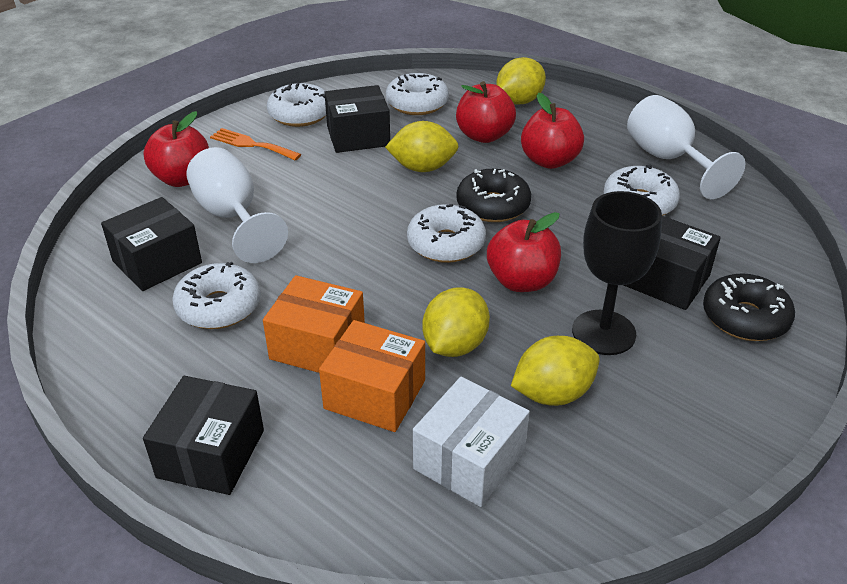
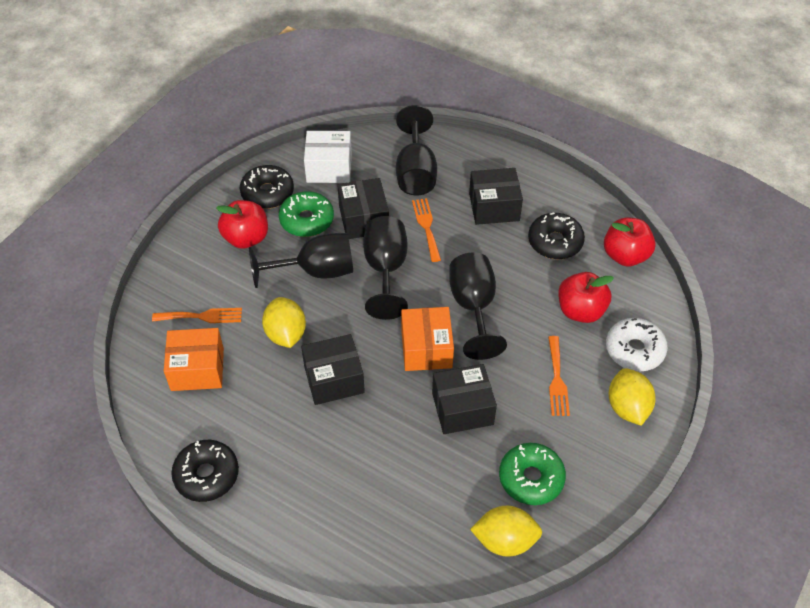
black donut: [456,169,531,222] [703,273,795,341] = 2 -> [171,440,239,502] [240,165,294,209] [528,212,585,259] = 3
black goblet: [572,191,662,355] = 1 -> [249,233,353,288] [363,216,408,320] [396,105,437,195] [449,252,507,360] = 4
green donut: none = 0 -> [279,191,334,237] [499,443,566,505] = 2
orange fork: [210,128,301,161] = 1 -> [152,308,242,323] [412,198,441,262] [548,336,570,416] = 3
red apple: [143,111,209,187] [456,81,516,143] [487,212,561,292] [521,92,584,169] = 4 -> [216,200,268,249] [558,272,614,323] [604,218,656,266] = 3
white donut: [172,262,261,329] [267,83,326,127] [386,73,449,115] [407,204,486,263] [604,165,680,216] = 5 -> [606,318,668,371] = 1
white goblet: [186,147,288,263] [627,95,746,199] = 2 -> none = 0
yellow lemon: [385,121,459,172] [422,287,490,357] [496,57,546,104] [511,336,600,406] = 4 -> [262,297,306,348] [470,506,542,557] [609,368,656,426] = 3

